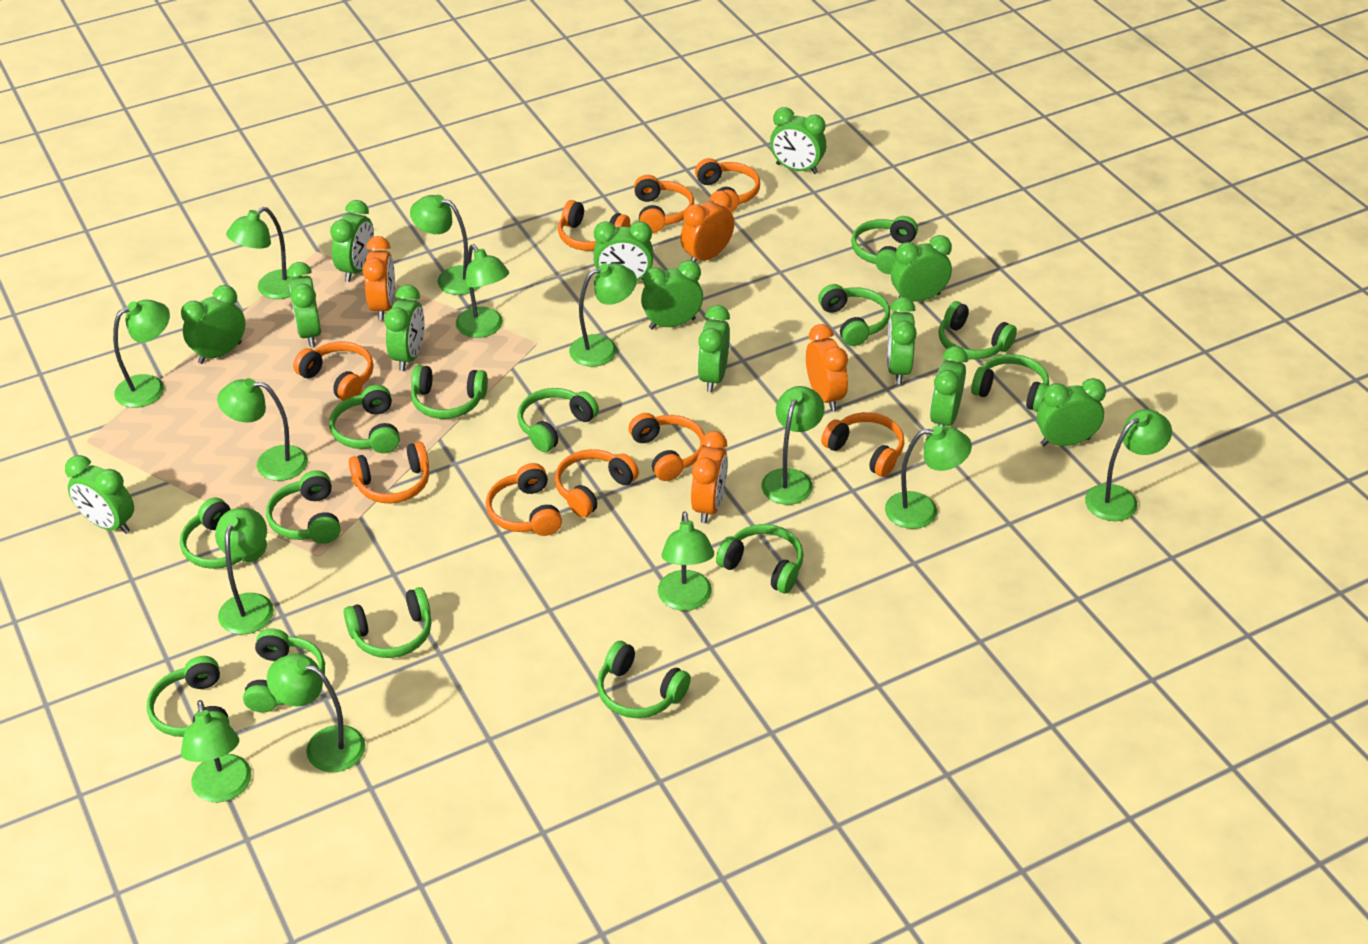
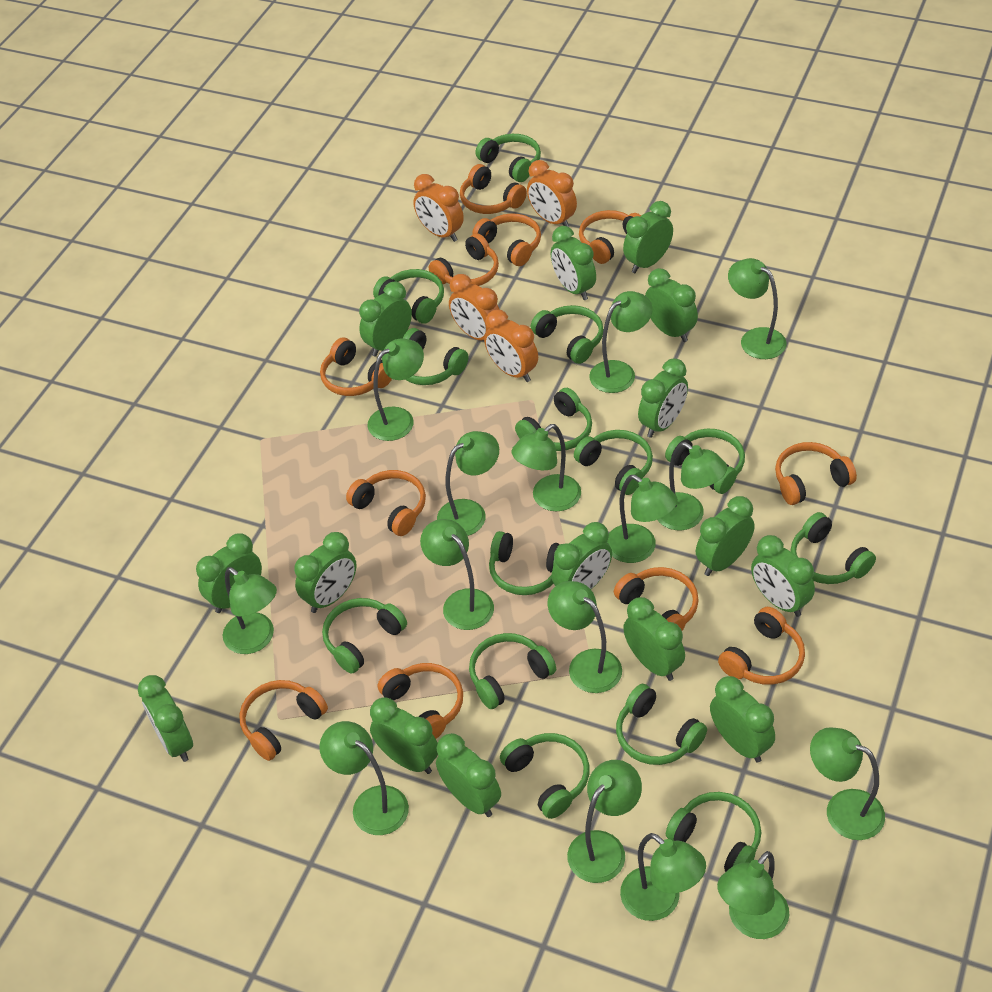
green clock: [65,455,134,534] [181,285,246,364] [287,262,321,347] [330,200,374,282] [384,285,425,371] [594,221,653,281] [641,260,703,330] [698,305,730,392] [770,107,826,174] [887,297,917,384] [891,235,952,302] [930,346,968,427] [1037,378,1106,446] = 13 -> [138,675,193,762] [196,533,262,613] [294,532,357,613] [359,281,412,357] [370,697,438,774] [436,733,501,817] [551,226,596,300] [552,522,612,589] [623,201,673,273] [623,597,685,681] [638,358,688,438] [645,268,698,342] [696,496,755,576] [710,676,775,762] [751,535,815,617] = 15
green lamp: [113,300,170,408] [181,700,251,802] [215,508,274,634] [217,378,308,481] [226,207,302,299] [267,654,365,772] [410,195,479,295] [456,244,509,338] [569,263,637,367] [658,511,714,611] [761,386,824,505] [885,425,972,529] [1085,409,1172,521] = 13 -> [223,567,277,654] [320,721,409,835] [368,338,424,441] [420,519,494,630] [437,431,499,536] [512,424,581,511] [548,581,622,693] [567,760,642,883] [589,291,652,393] [607,475,678,563] [620,833,706,921] [658,442,727,530] [717,851,789,939] [728,258,786,359] [810,727,885,840] = 15
orange headphones: [293,342,373,401] [349,442,429,503] [486,463,562,536] [555,449,639,517] [558,200,630,251] [629,413,705,481] [634,175,694,233] [695,158,760,212] [821,412,904,477] = 9 -> [239,680,328,761] [320,338,392,396] [346,470,426,536] [378,663,463,739] [429,233,499,286] [460,164,527,214] [472,213,541,266] [579,210,641,264] [614,567,699,631] [718,607,805,685] [775,442,857,505] = 11

